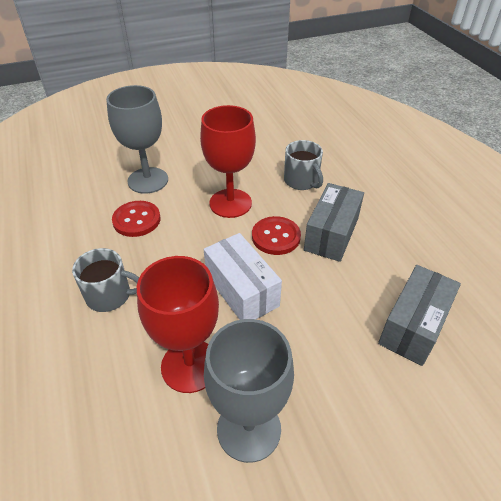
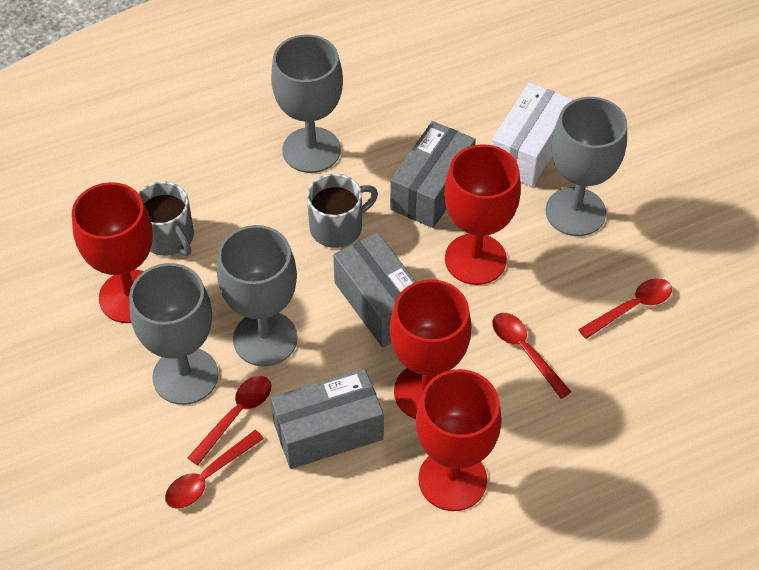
grey box: [304,183,364,262] [378,265,461,366] = 2 -> [271,368,384,469] [333,232,416,348] [390,121,476,228] = 3
grey goblet: [106,85,168,194] [204,319,294,463] = 2 -> [129,263,219,405] [217,225,298,366] [271,34,343,173] [546,97,627,236] = 4
red button: [112,201,160,237] [252,216,301,255] = 2 -> none = 0
red goblet: [137,256,219,393] [200,105,256,218] = 2 -> [72,182,153,323] [390,279,472,419] [416,369,502,511] [444,144,521,285] = 4
red spoon: none = 0 -> [165,430,264,509] [188,376,271,465] [492,313,571,399] [578,278,672,339] = 4

